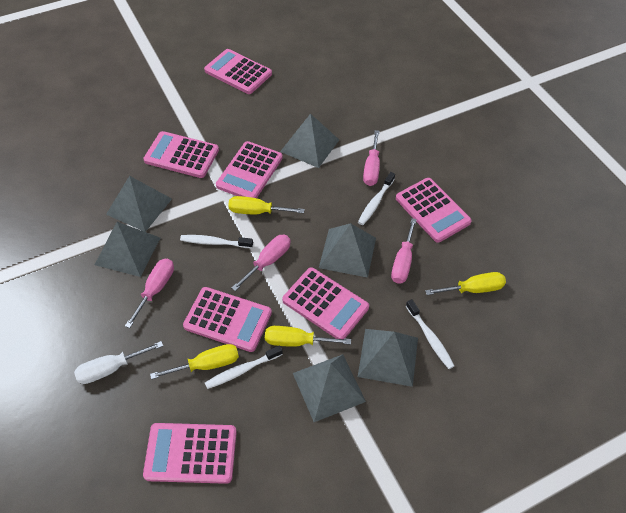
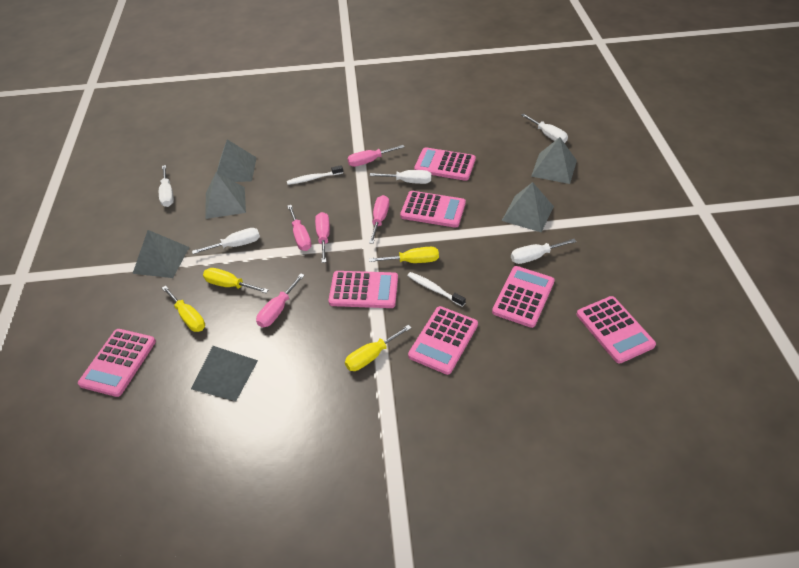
pink screwdriver: [125,259,174,328] [232,235,291,291] [363,130,380,186] [391,218,417,284] = 4 -> [256,274,305,327] [287,205,312,251] [315,212,330,263] [347,145,405,167] [369,195,389,244] = 5
white screwdriver: [74,341,163,384] = 1 -> [159,165,174,207] [192,228,260,254] [370,170,431,184] [511,239,576,264] [521,113,568,143] = 5
white toothbrush: [180,235,253,248] [205,345,283,389] [358,172,395,225] [406,299,454,369] = 4 -> [287,165,343,185] [407,272,466,307] = 2

